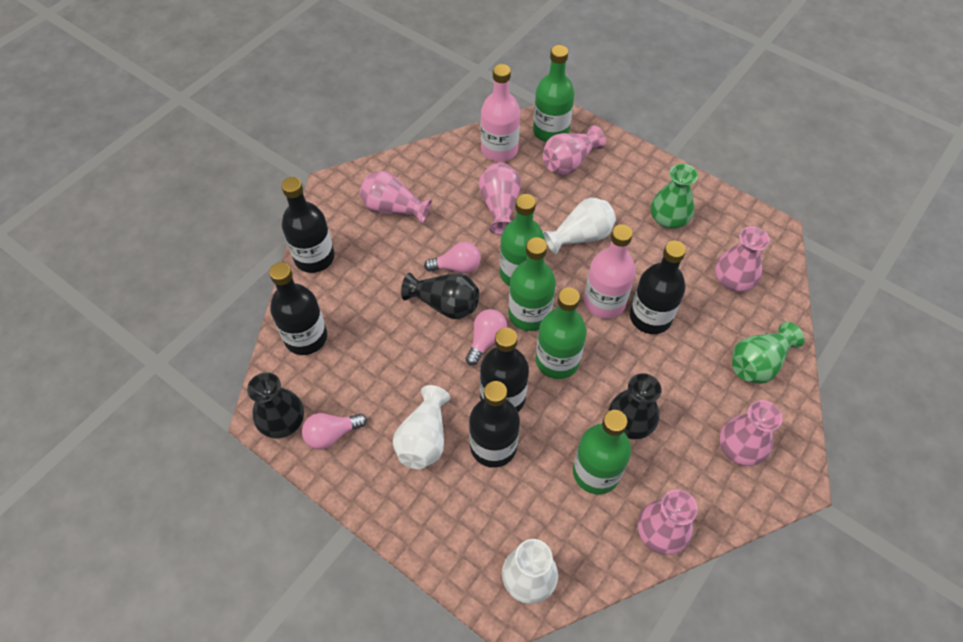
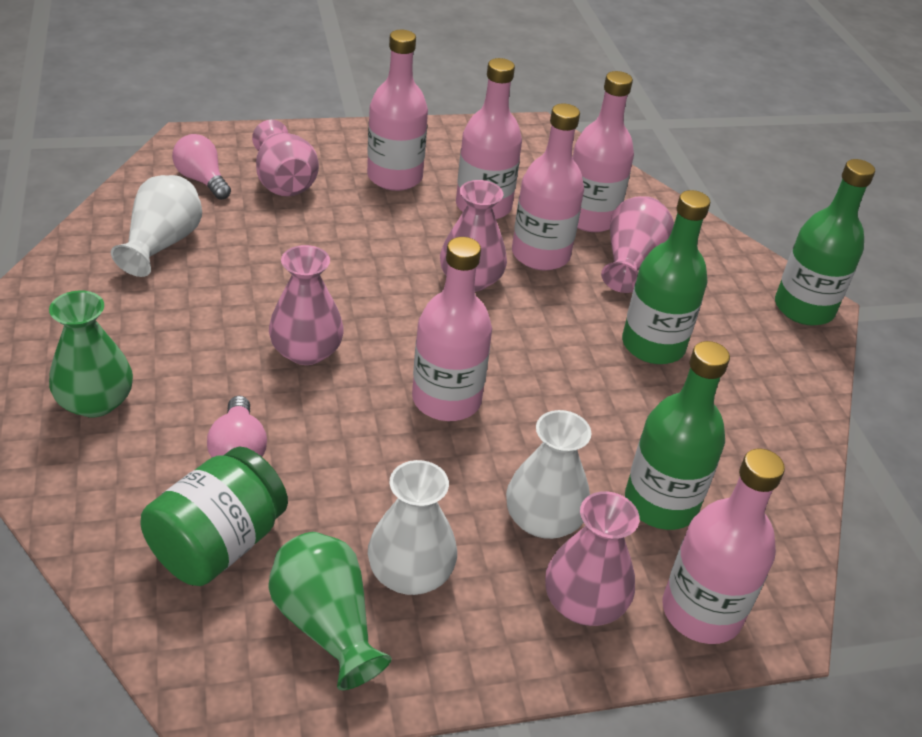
black bottle: [269,262,327,355] [281,177,335,273] [469,381,520,468] [480,328,529,412] [630,241,686,334] = 5 -> none = 0
black vase: [247,372,304,439] [401,273,479,319] [609,373,662,439] = 3 -> none = 0
green bottle: [500,194,545,286] [509,237,556,331] [533,45,574,142] [536,287,587,379] [573,410,631,495] = 5 -> [622,190,710,364] [625,341,730,530] [775,159,875,325] = 3
green jar: none = 0 -> [140,447,288,586] = 1
pink bottle: [481,64,520,162] [584,224,636,319] = 2 -> [367,30,428,191] [412,237,492,421] [456,58,522,219] [512,103,584,271] [573,71,634,232] [663,448,785,644] = 6
pink light bulb: [302,413,367,450] [424,242,481,274] [465,309,507,366] = 3 -> [172,134,231,200] [207,396,267,457] = 2
pink vase: [359,171,432,224] [479,163,521,235] [542,125,606,175] [638,489,698,555] [715,226,770,292] [719,400,782,466] = 6 -> [252,120,319,196] [269,245,344,365] [440,180,507,292] [545,491,640,626] [601,196,674,293] = 5

